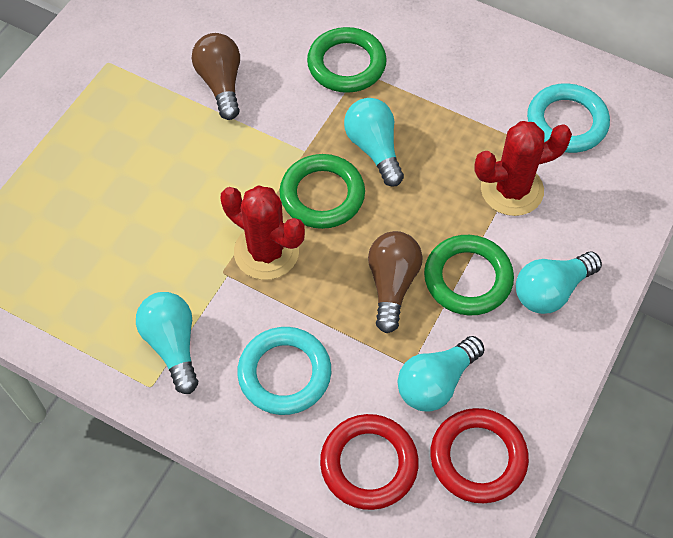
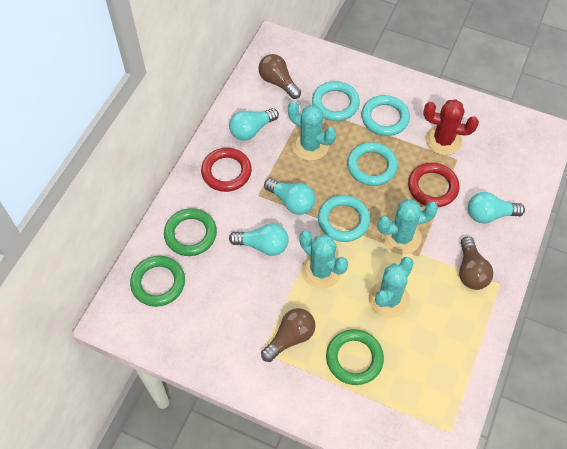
brown light bulb: [192,33,240,120] [368,231,422,333] = 2 -> [258,54,301,99] [261,308,316,362] [459,237,494,290] = 3
red cactus: [221,185,305,280] [474,121,572,216] = 2 -> [423,99,479,155] = 1
turquoise cactus: none = 0 -> [288,102,336,161] [299,231,348,289] [368,257,414,318] [377,199,438,254] = 4
turquoise ring: [237,327,331,415] [527,83,610,153] = 2 -> [312,81,360,121] [318,195,370,242] [347,142,398,186] [361,95,410,136] = 4

